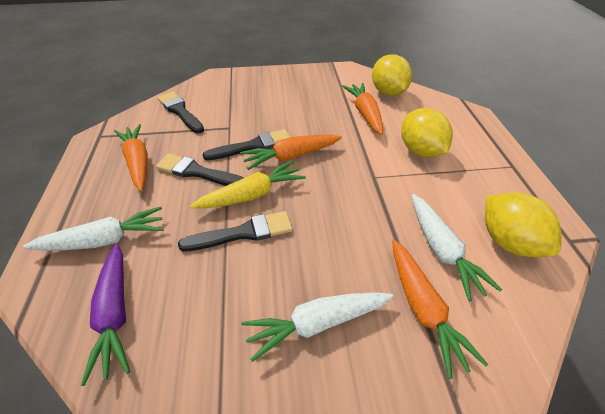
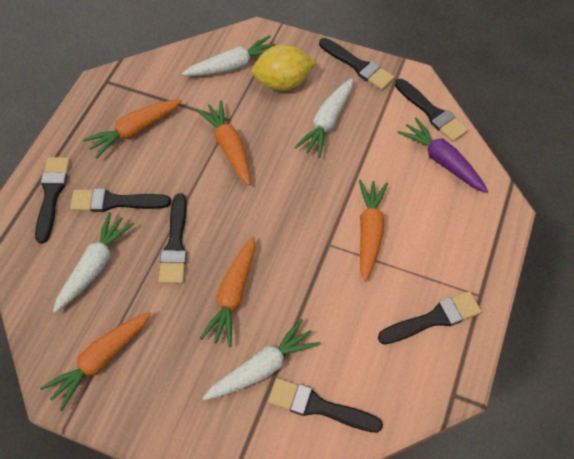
black brush: [156,154,243,186] [157,92,204,133] [178,211,293,251] [203,129,290,160] = 4 -> [35,157,70,243] [70,188,171,212] [159,193,187,284] [268,378,383,433] [319,38,395,90] [378,291,482,344] [395,79,468,142] = 7
orange carrot: [114,124,148,191] [240,135,342,170] [342,83,383,135] [392,240,488,379] = 4 -> [40,312,151,411] [83,99,182,158] [196,100,250,186] [200,237,255,347] [359,180,388,282] = 5
white carrot: [23,207,164,250] [241,292,393,362] [412,194,502,302] = 3 -> [53,212,134,313] [182,35,275,76] [203,319,320,400] [295,78,353,158] = 4
yellow carrot: [191,161,306,208] = 1 -> none = 0
yellow lemon: [372,54,412,96] [401,108,453,157] [485,193,561,257] = 3 -> [252,44,316,91] = 1

